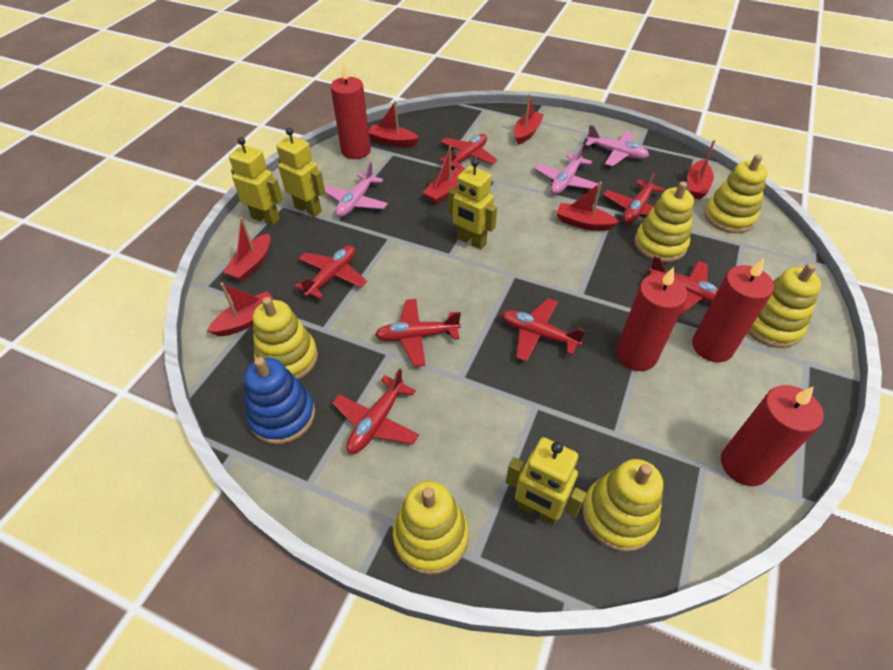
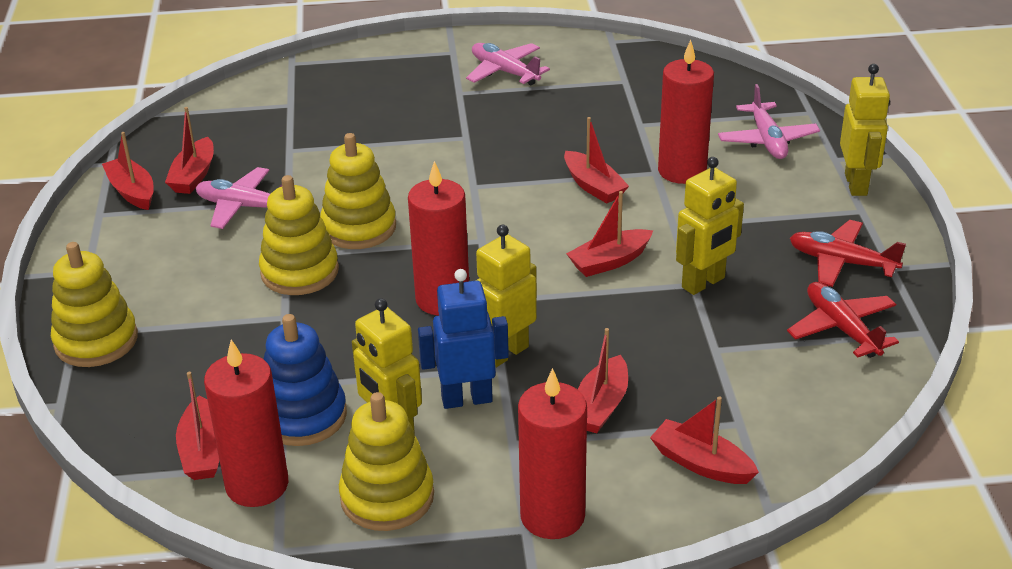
blue robot: none = 0 -> [418,269,509,409] = 1
red plane: [294,245,367,299] [332,368,419,454] [375,299,461,367] [439,134,498,170] [501,298,585,362] [603,170,665,224] [648,256,719,315] = 7 -> [787,282,899,358] [790,220,906,287] = 2
yellow stacking toy: [253,297,318,380] [393,481,469,575] [583,459,663,552] [634,181,694,262] [704,154,768,233] [748,263,821,348] = 6 -> [51,242,138,367] [259,175,339,295] [320,133,396,249] [339,392,434,531] = 4

